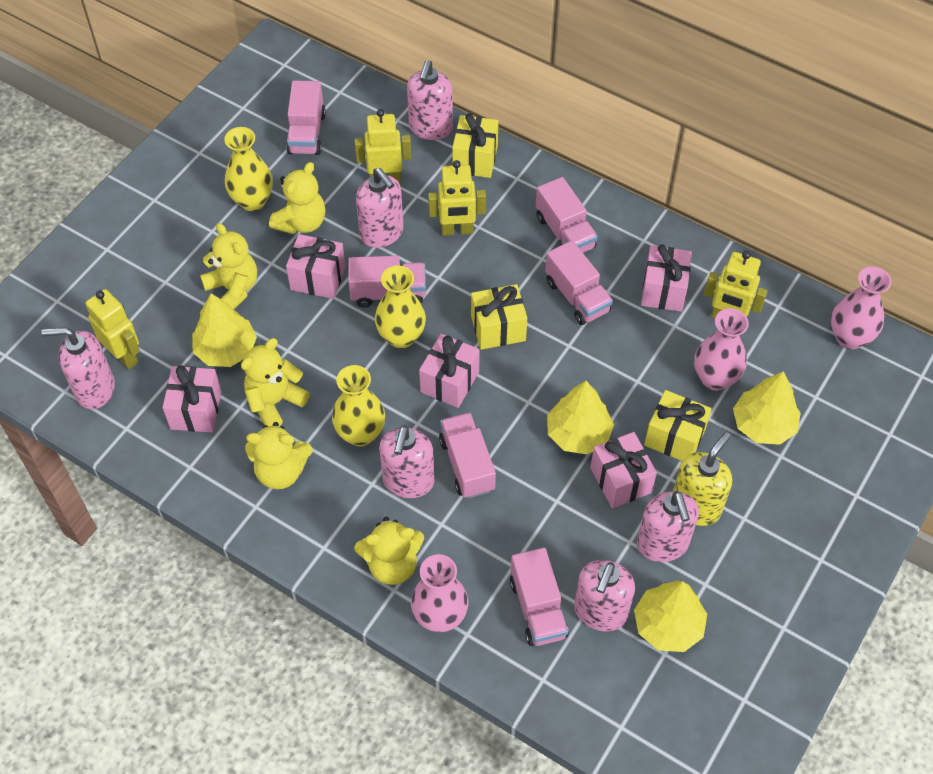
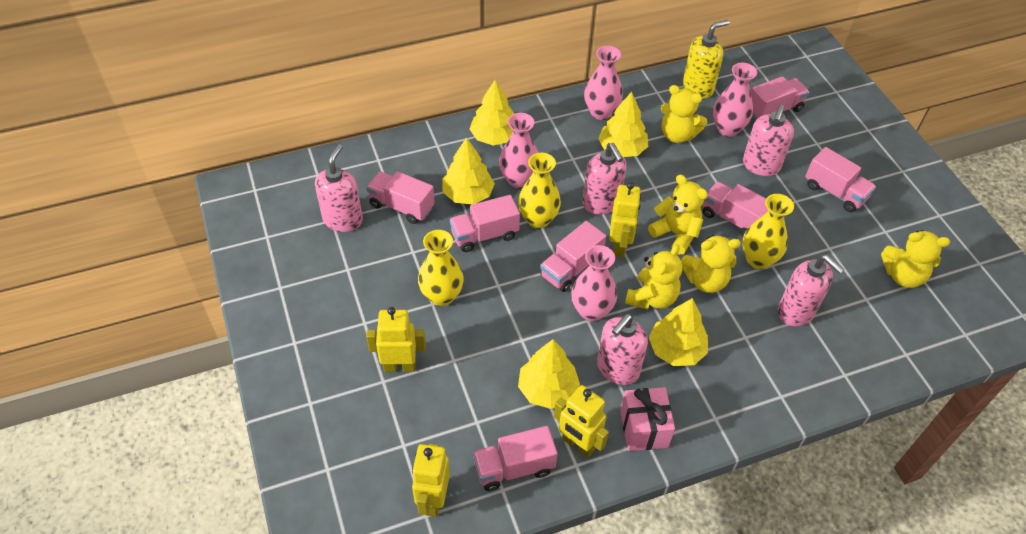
pink gift: [162,366,222,433] [286,234,346,299] [419,334,480,408] [590,432,657,508] [641,244,692,312] = 5 -> [620,387,675,451] = 1
pink soap dispenser: [41,327,115,409] [356,168,404,248] [379,425,434,498] [407,60,453,140] [574,560,635,632] [637,491,699,562] = 6 -> [315,144,363,232] [582,143,627,215] [597,314,648,385] [743,105,794,176] [778,255,845,326] = 5
pink truck: [286,80,326,155] [348,256,426,308] [439,412,496,498] [510,548,569,646] [536,177,598,253] [545,240,613,325] = 6 -> [366,171,435,224] [450,195,520,252] [473,426,558,491] [540,221,606,292] [703,182,768,237] [750,76,810,119] [805,147,876,212] = 7
pink vase: [411,554,468,632] [694,308,749,391] [831,267,892,349] = 3 -> [499,113,538,188] [571,245,617,321] [584,46,623,120] [713,63,757,137] = 4
yellow gift: [452,113,498,178] [471,284,527,350] [644,390,712,461] = 3 -> none = 0
yellow tree: [192,293,257,367] [547,381,614,454] [634,580,707,652] [733,371,801,445] = 4 -> [442,137,495,204] [470,80,514,145] [518,340,580,409] [598,92,648,157] [649,298,708,366] = 5

